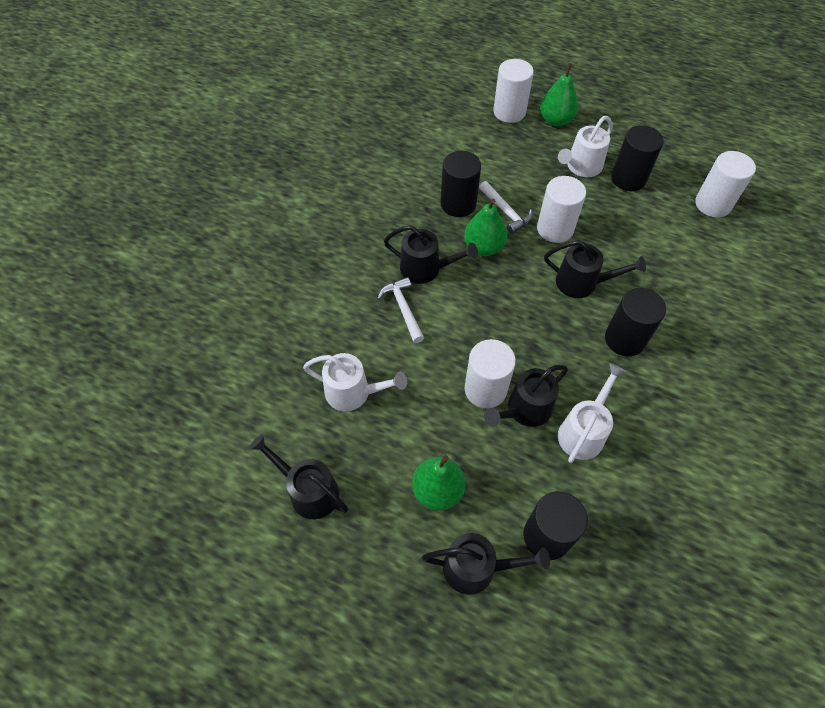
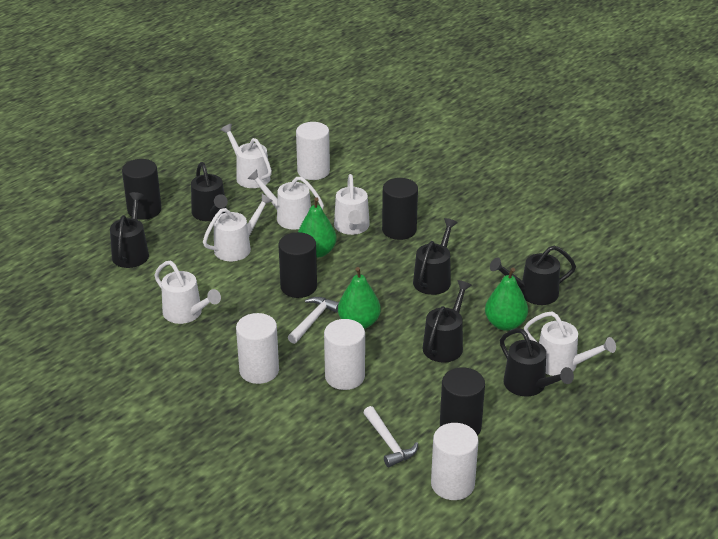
black watering can: [249,434,348,519] [384,225,478,284] [422,533,550,595] [484,365,568,427] [544,240,646,298] = 5 -> [110,192,149,268] [191,162,228,221] [413,218,458,295] [423,280,472,363] [490,246,576,305] [500,328,574,397] = 6
white watering can: [303,353,407,411] [558,116,613,177] [558,363,626,463] = 3 -> [154,261,221,324] [203,194,273,261] [220,124,272,188] [247,169,324,229] [334,174,370,235] [524,312,616,376] = 6

